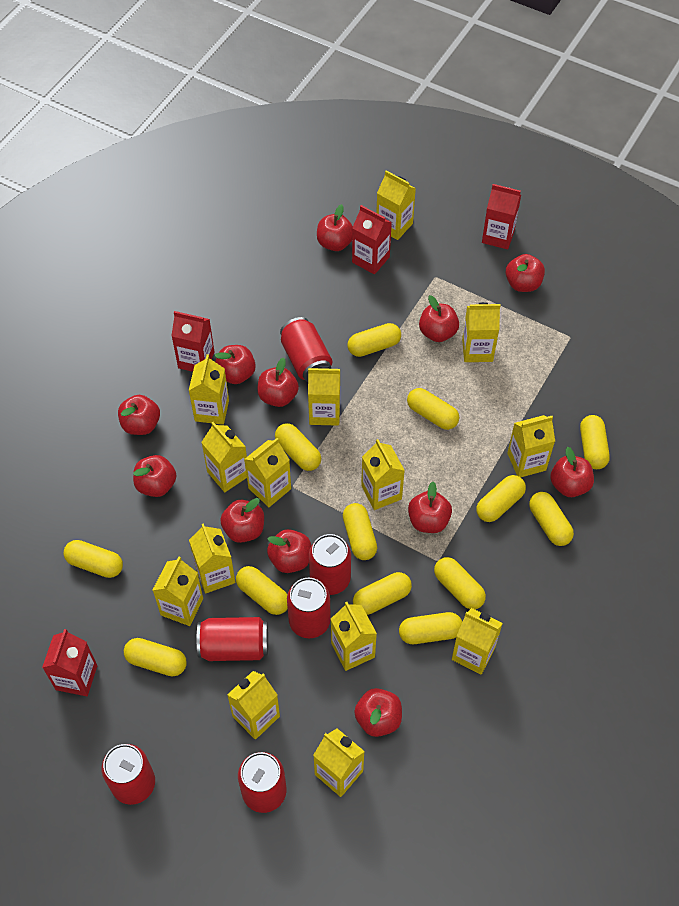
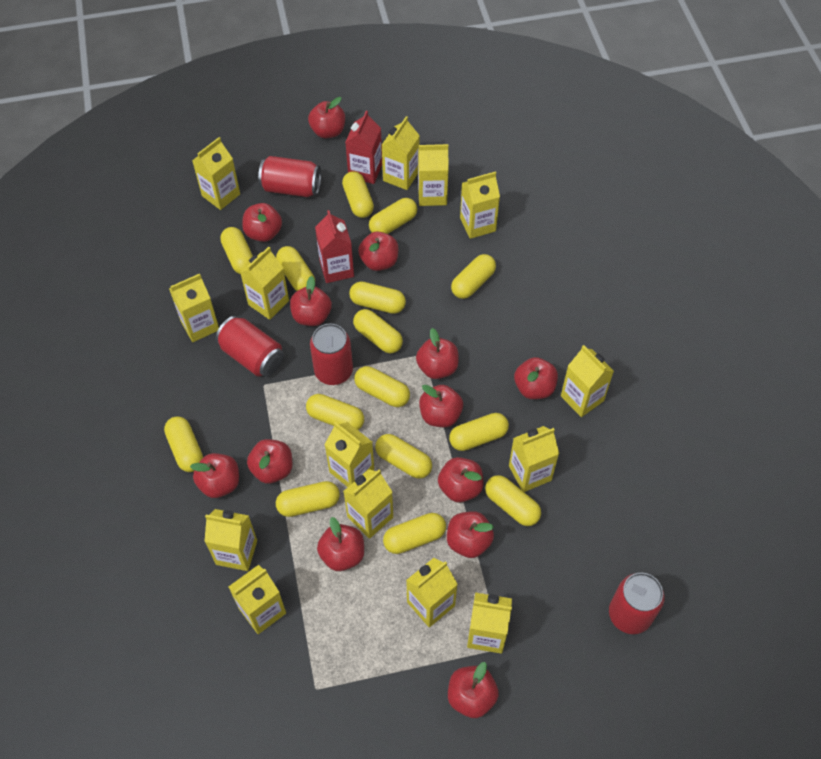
red apple: [118,395,160,435] [133,455,176,497] [215,345,256,384] [220,498,264,543] [258,358,299,407] [267,529,311,573] [317,204,353,251] [354,688,402,737] [408,482,452,533] [419,295,459,342] [506,254,545,292] [550,447,594,497] = 12 -> [190,453,239,498] [242,203,282,242] [247,439,293,484] [290,276,332,326] [308,97,345,138] [317,517,364,571] [358,232,398,271] [416,328,459,379] [419,385,463,427] [438,457,484,502] [447,511,494,558] [448,662,499,718] [514,357,558,399] = 13
red can: [102,744,155,805] [197,617,268,661] [238,752,286,813] [280,317,332,382] [287,578,331,638] [309,534,351,595] = 6 -> [216,316,284,377] [258,156,321,197] [310,323,353,385] [609,573,665,634] = 4
red carton: [42,629,97,696] [172,311,214,372] [352,205,392,274] [482,184,521,249] = 4 -> [315,210,354,283] [345,111,382,184] = 2
yellow capsule: [63,540,123,578] [124,638,187,677] [236,566,288,615] [275,423,321,471] [343,503,377,560] [347,323,401,357] [353,572,412,615] [399,612,462,644] [407,388,459,430] [434,557,486,609] [476,475,526,522] [529,492,574,546] [580,415,610,469] = 13 -> [164,416,203,472] [220,227,253,274] [276,246,315,291] [276,481,340,517] [306,394,364,430] [342,171,374,218] [349,281,406,314] [353,309,403,353] [354,366,410,407] [369,198,417,234] [375,434,432,479] [383,513,446,554] [449,413,509,451] [451,254,496,299] [485,475,541,526] = 15

